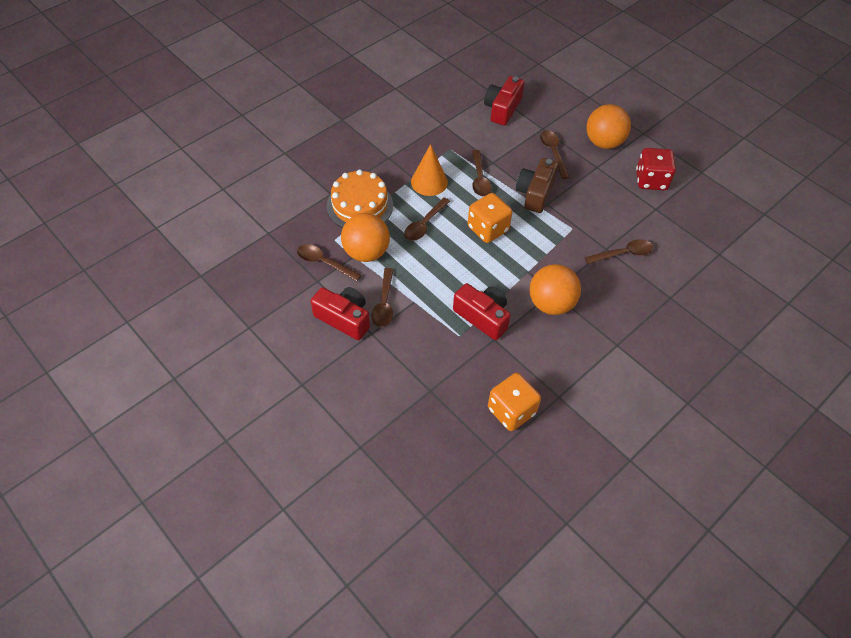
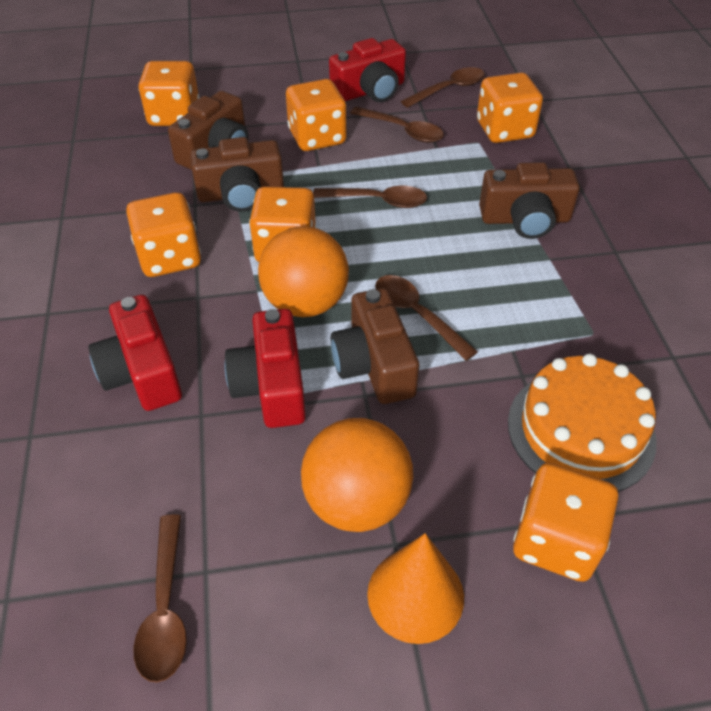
brown camera: [516,158,558,213] = 1 -> [168,91,249,170] [190,137,284,212] [331,288,419,404] [479,162,580,239] = 4
brown spoon: [297,244,361,281] [371,268,394,327] [404,197,450,241] [472,150,491,196] [540,131,570,179] [585,239,653,264] = 6 -> [134,514,187,683] [313,186,427,208] [350,107,444,142] [375,275,478,361] [401,67,485,108] = 5
orange ball: [341,213,390,262] [529,264,581,315] [586,104,631,149] = 3 -> [258,226,349,317] [301,418,413,532] = 2
orange dice: [468,193,512,243] [488,373,541,431] = 2 -> [126,192,201,277] [138,61,200,126] [249,186,317,262] [286,79,347,151] [477,72,543,143] [513,463,618,582] = 6
red dice: [636,148,676,190] = 1 -> none = 0

